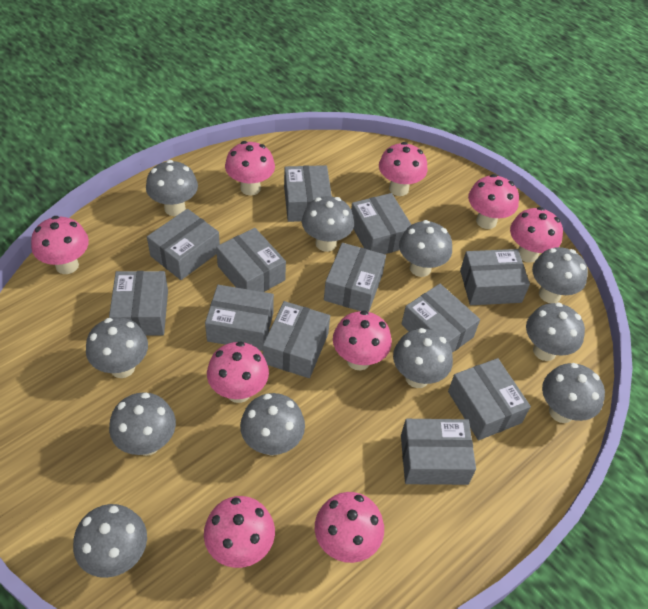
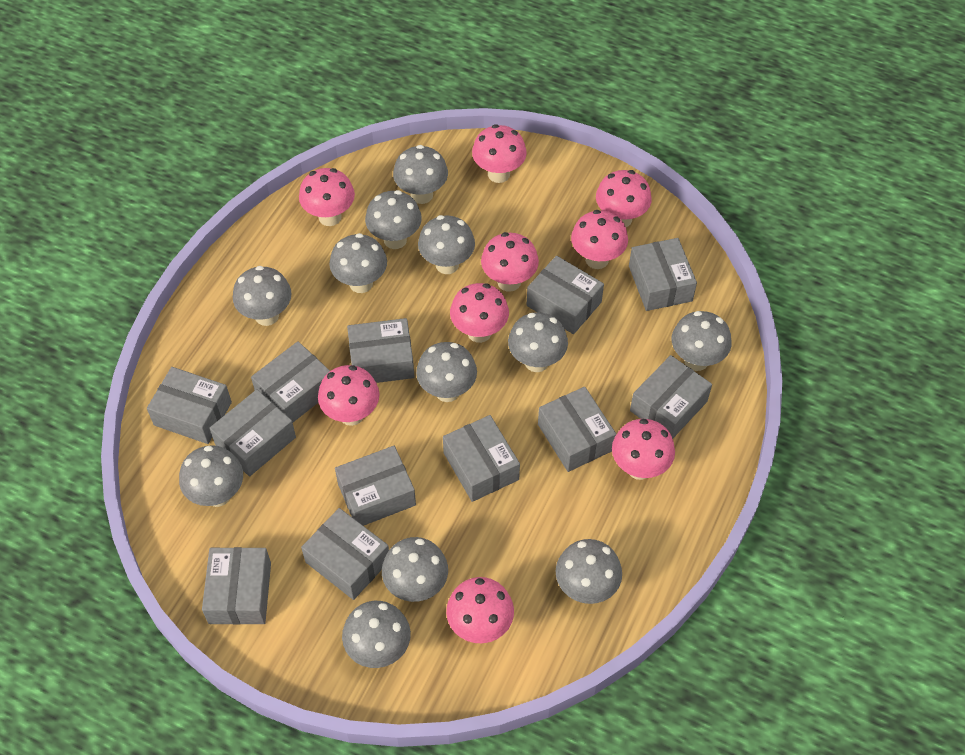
grey mushroom: [73,504,147,578] [86,317,148,378] [109,392,176,456] [146,160,198,216] [240,393,305,456] [302,196,354,252] [393,328,453,388] [399,220,452,277] [526,302,585,361] [532,247,588,303] [542,363,605,423] = 11 -> [179,445,243,507] [233,266,292,326] [329,233,387,293] [342,601,411,668] [365,190,422,249] [382,537,448,602] [393,145,448,204] [416,342,477,402] [418,215,475,274] [508,312,568,372] [555,539,622,604] [672,311,732,371] = 12

